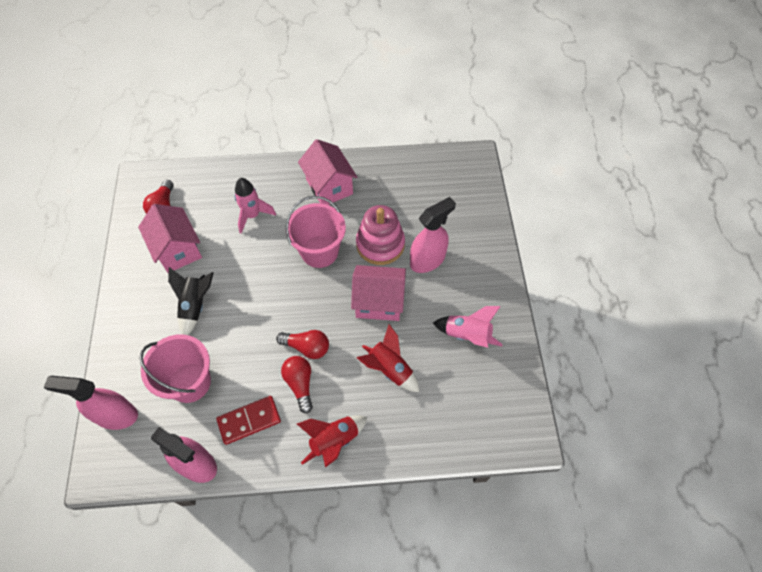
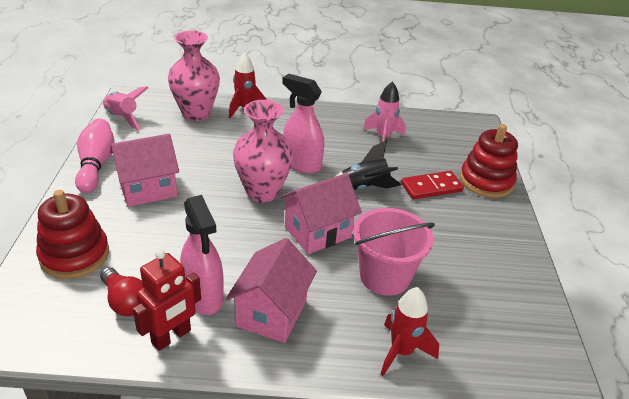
pink bowling pin: none = 0 -> [75,119,115,193] = 1
pink bucket: [139,334,211,403] [286,196,346,268] = 2 -> [353,208,435,296] = 1
pink spray bottle: [43,376,138,430] [151,427,217,483] [410,197,456,273] = 3 -> [180,195,224,315] [282,74,324,174] = 2
pink stacking toy: [356,205,405,265] = 1 -> none = 0
pink vase: none = 0 -> [168,30,220,121] [233,100,294,203] = 2
red light bulb: [143,180,174,214] [276,330,329,359] [281,356,313,414] = 3 -> [100,267,144,316] = 1
red robot: none = 0 -> [133,249,201,351] = 1
red stacking toy: none = 0 -> [36,190,109,279] [460,124,518,198] = 2

